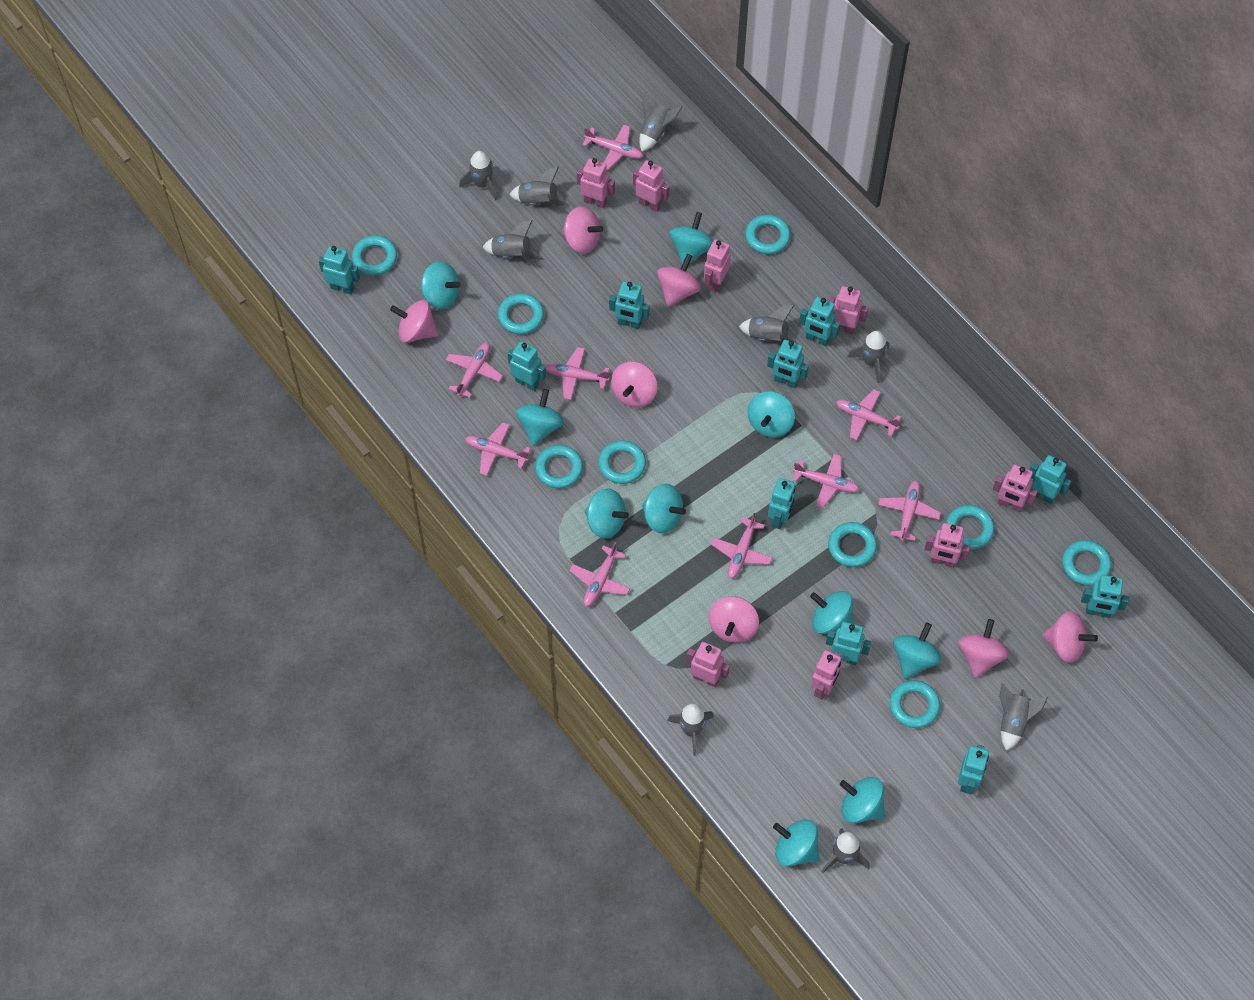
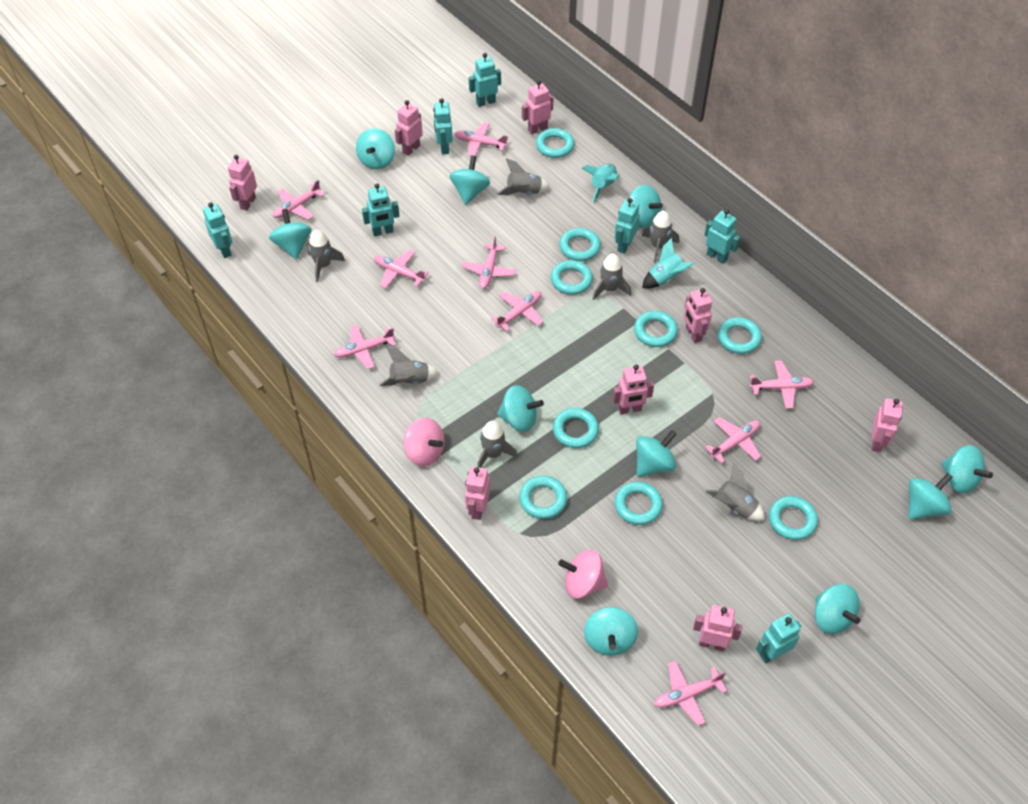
grey rocket: [459,151,497,201] [483,220,543,259] [509,167,569,206] [639,91,683,152] [667,704,714,756] [739,305,799,344] [821,828,870,873] [847,331,889,383] [999,683,1048,751] = 9 -> [308,230,345,282] [379,347,439,386] [477,421,518,468] [497,158,550,195] [592,254,631,300] [642,211,679,263] [705,464,765,521] = 7
pink spinning top: [390,300,439,343] [562,206,603,254] [611,362,657,407] [657,254,701,307] [708,596,759,643] [958,619,1009,678] [1042,611,1098,663] = 7 -> [403,418,445,466] [558,550,608,599] = 2
turquoise robot: [319,246,360,294] [508,341,546,391] [609,281,649,329] [767,340,809,388] [768,478,796,529] [799,297,840,346] [826,622,871,665] [958,745,989,794] [1030,455,1071,504] [1081,575,1129,618] = 10 -> [203,203,232,258] [362,184,400,236] [433,98,453,154] [469,53,501,107] [614,198,640,254] [705,209,740,264] [756,614,801,663] = 7
turquoise rocket: none = 0 -> [582,163,619,202] [642,238,694,289] = 2

